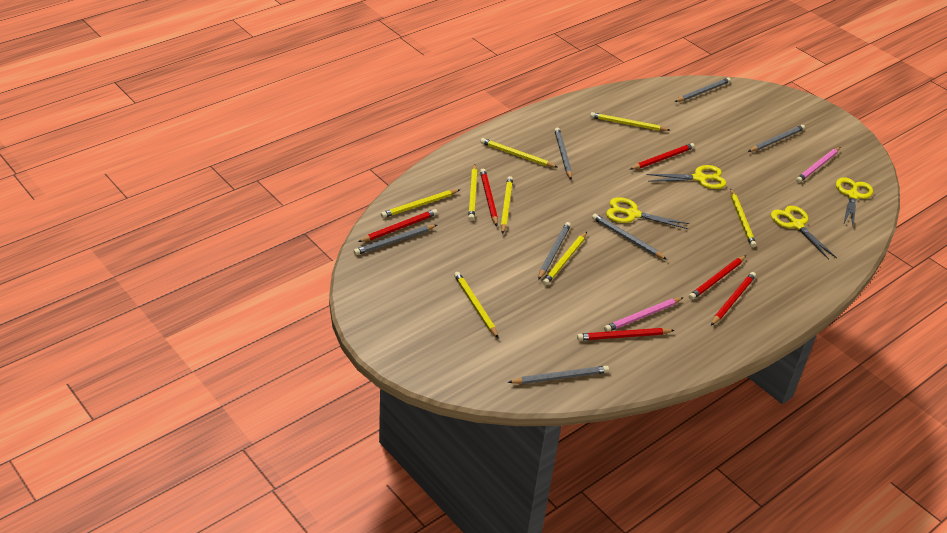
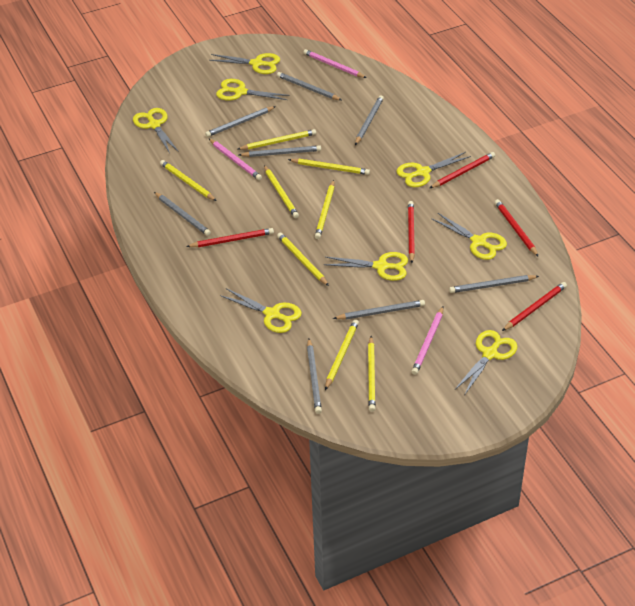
grey pencil: [354,225,437,255] [508,366,609,384] [538,222,571,280] [554,127,572,180] [592,214,667,260] [674,78,731,102] [748,125,805,152] = 7 -> [154,192,211,236] [205,106,276,137] [239,145,321,157] [277,72,342,100] [307,339,322,414] [333,300,425,319] [355,95,384,145] [449,275,539,293] = 8
pink pencil: [604,297,684,332] [796,147,840,183] = 2 -> [208,138,262,180] [303,49,367,78] [411,307,444,375] = 3
red pencil: [358,209,438,242] [480,169,498,226] [577,328,675,341] [629,143,695,170] [689,255,746,300] [711,272,756,325] = 6 -> [186,228,274,247] [408,201,415,263] [430,152,495,188] [495,199,539,257] [502,282,567,331] = 5
yellow scissors: [606,197,690,229] [646,165,726,189] [771,206,837,260] [836,177,873,227] = 4 -> [133,108,179,153] [209,53,280,74] [216,79,290,101] [220,288,302,333] [324,252,408,281] [396,152,471,187] [431,213,507,260] [455,330,517,394] = 8

